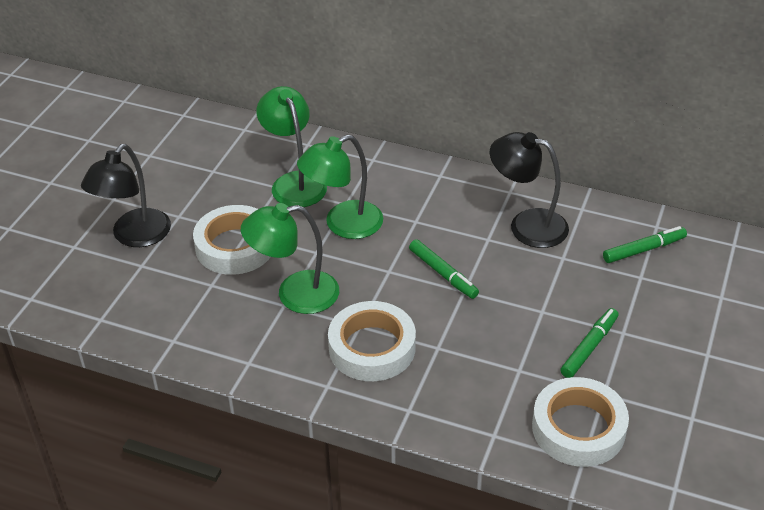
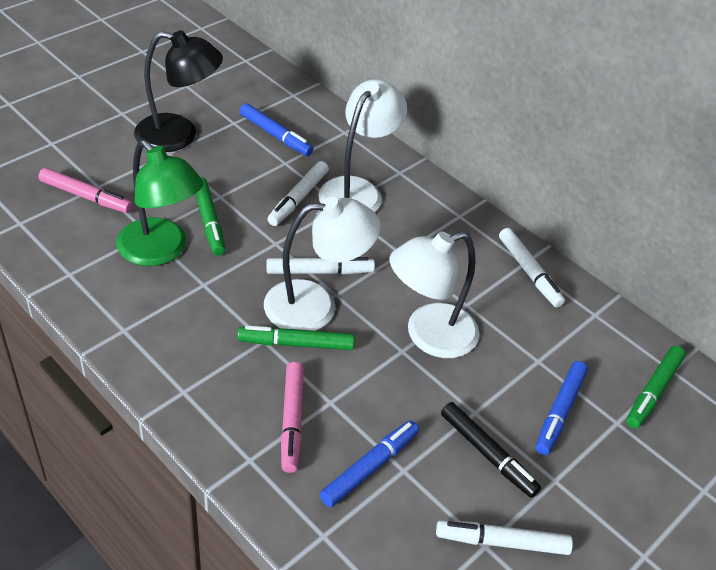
black lamp: [81,144,171,247] [490,132,569,248] = 2 -> [134,30,223,152] = 1
black marker: none = 0 -> [441,402,541,498] = 1
blue marker: none = 0 -> [239,103,313,156] [320,420,419,507] [535,361,588,455] = 3
green lamp: [241,203,339,314] [256,86,327,207] [297,134,383,239] = 3 -> [116,140,203,266] = 1
pink marker: none = 0 -> [39,168,133,213] [281,362,304,473] = 2
white lamp: none = 0 -> [264,197,381,331] [318,79,407,212] [390,231,479,358] = 3
white marker: none = 0 -> [267,161,329,226] [267,257,375,275] [436,520,573,555] [499,228,565,308] = 4
white tape: [193,205,270,275] [328,301,416,381] [532,377,629,467] = 3 -> none = 0

